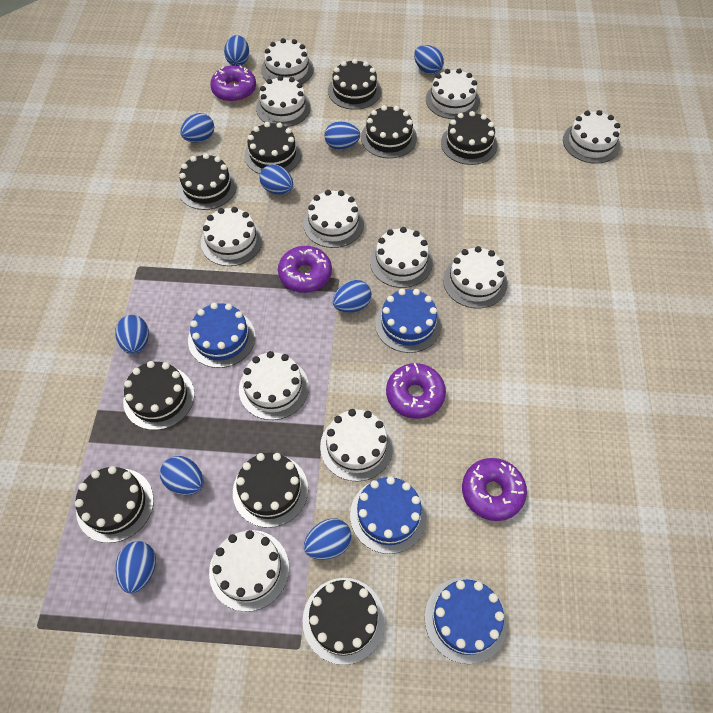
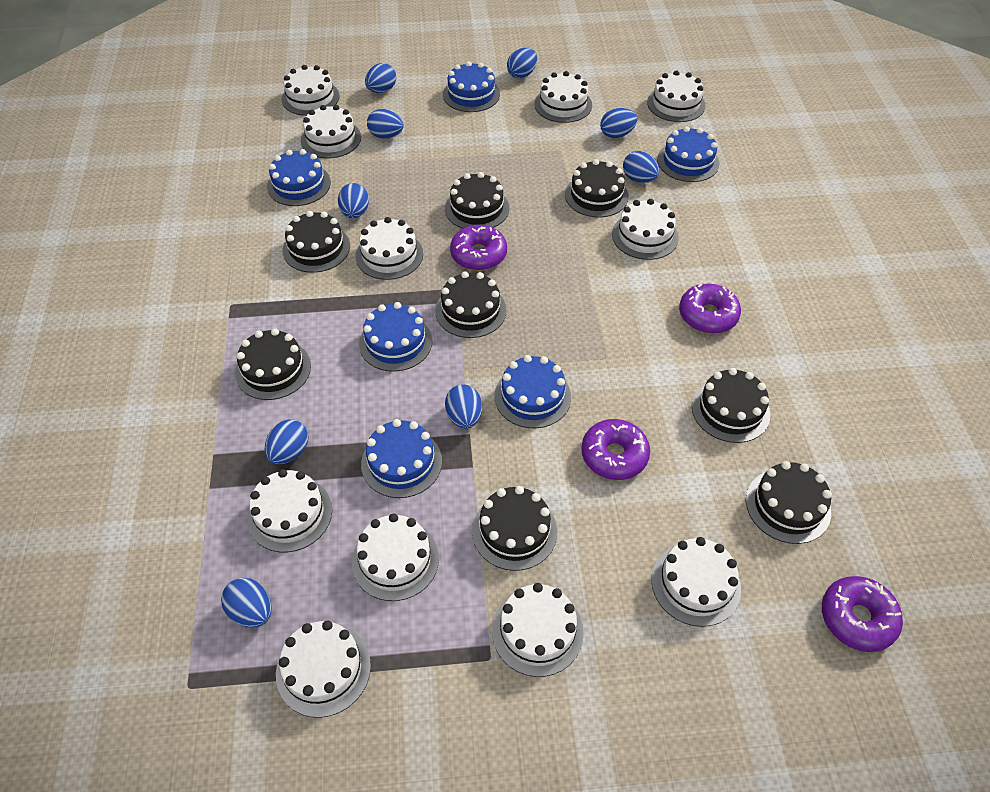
black cake: [75,466,154,543] [123,361,195,430] [178,153,237,210] [233,453,308,528] [244,122,302,174] [302,578,385,665] [328,59,381,110] [361,105,417,158] [441,111,498,165] = 9 -> [235,328,311,400] [283,211,350,273] [435,271,507,338] [445,172,509,229] [472,486,557,571] [565,159,629,217] [692,368,770,443] [746,461,832,544] = 8
blue cake: [188,303,255,368] [350,476,427,554] [375,289,442,353] [425,577,507,664] = 4 -> [267,149,331,206] [359,302,432,371] [361,419,442,498] [443,61,500,112] [494,355,571,428] [657,126,719,182] = 6
blue egg: [115,315,149,354] [116,541,156,593] [160,456,204,495] [180,113,214,142] [224,35,249,66] [260,164,293,195] [304,518,352,560] [324,121,360,149] [333,280,372,313] [414,45,444,74] = 10 -> [221,578,272,627] [265,420,308,464] [338,183,369,218] [365,63,396,93] [367,109,404,139] [445,384,482,429] [507,48,537,78] [600,108,638,138] [623,151,660,183] = 9

